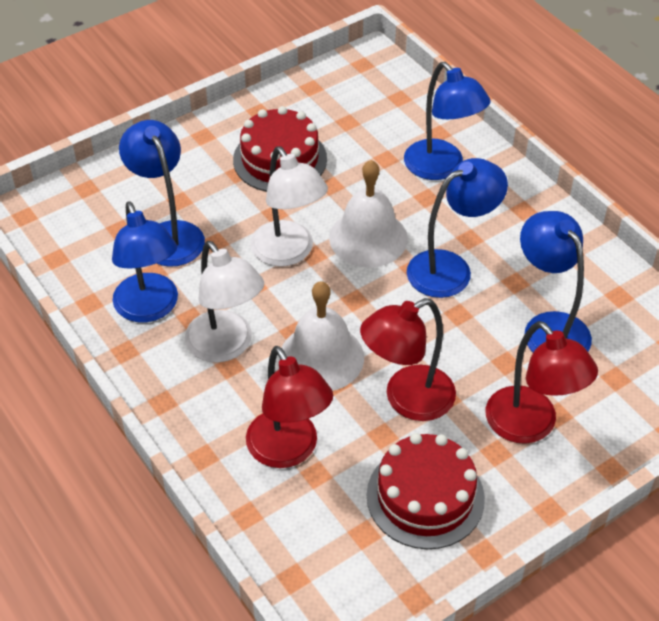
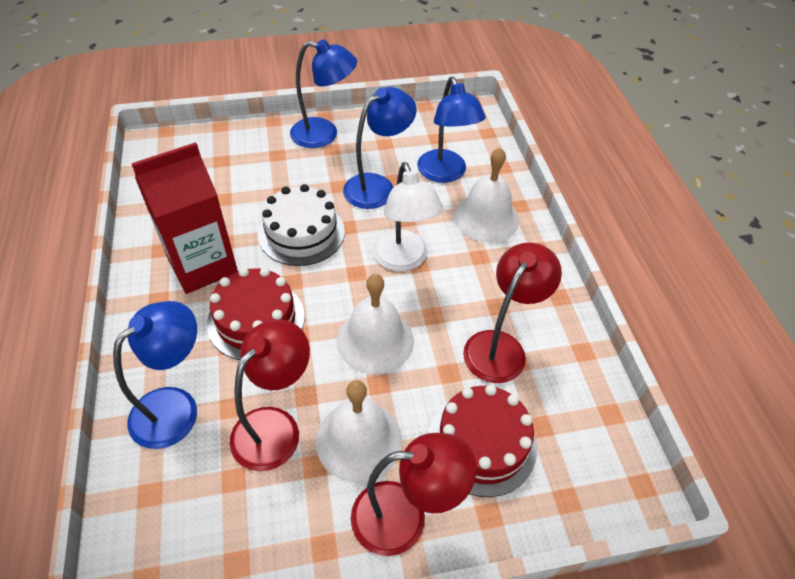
blue lamp: [112,201,178,322] [119,120,205,267] [404,62,491,180] [407,158,508,298] [520,211,592,352] = 5 -> [113,301,197,449] [290,39,357,148] [343,87,417,209] [417,76,486,183] = 4
red carton: none = 0 -> [131,142,238,294] = 1
white bell: [279,281,364,391] [329,160,408,267] = 2 -> [316,380,402,483] [337,274,414,374] [453,147,519,242] = 3
white cake: none = 0 -> [258,184,345,266] = 1
white lamp: [185,241,264,362] [250,146,328,267] = 2 -> [373,162,443,271] = 1

